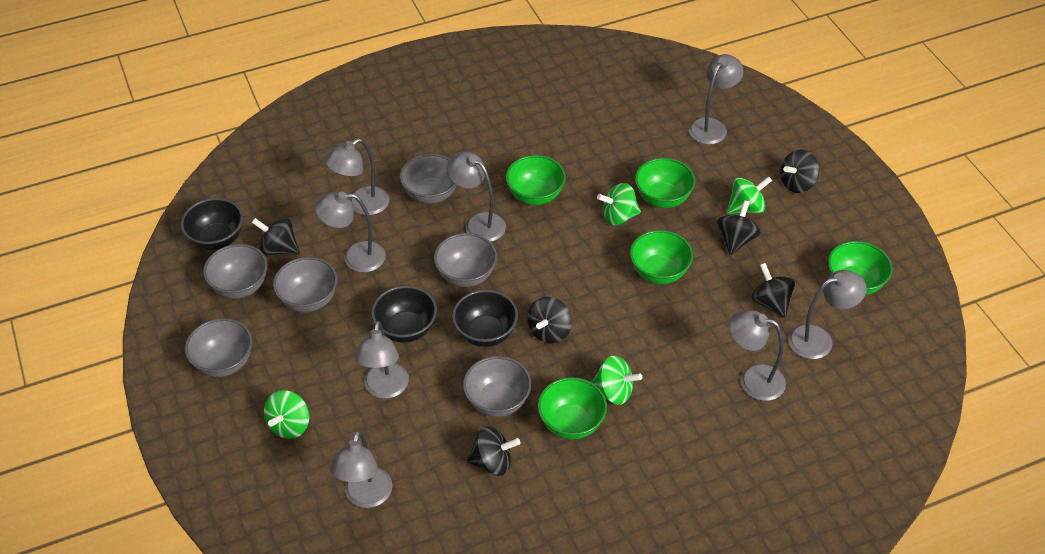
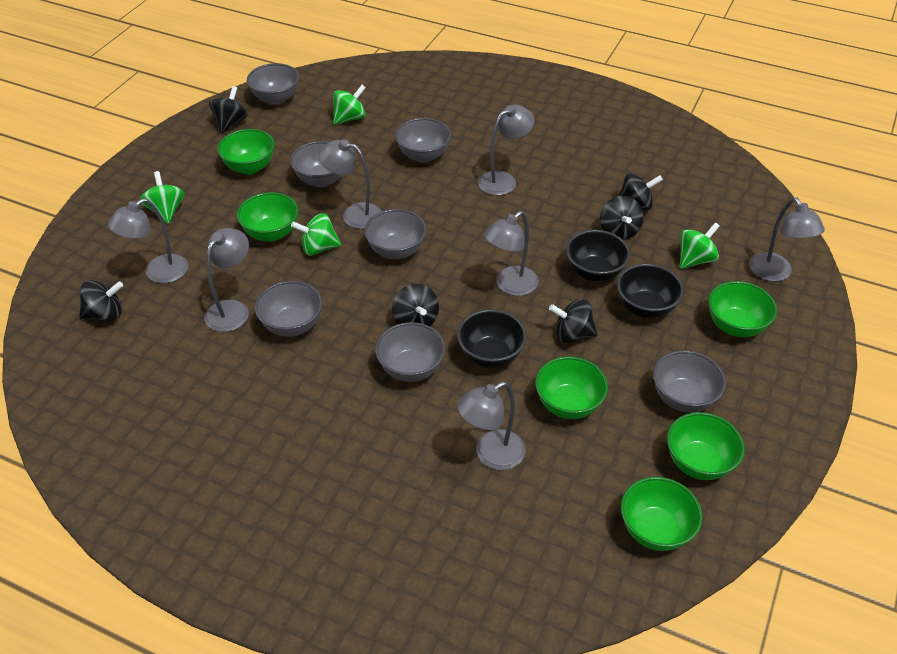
green bowl: [506,155,566,205] [537,377,607,440] [630,230,693,284] [635,158,695,208] [828,241,893,295] = 5 -> [217,129,275,174] [237,192,299,242] [535,356,608,419] [621,477,703,551] [667,412,745,480] [708,281,777,337] = 6
grey bowl: [185,318,252,377] [203,244,268,299] [273,257,338,312] [400,154,457,204] [434,233,497,287] [463,356,531,417] = 6 -> [247,63,299,105] [255,281,323,337] [290,141,342,187] [364,209,427,259] [375,322,446,382] [395,118,451,163] [653,350,726,413] = 7
grey lamp: [315,192,386,272] [325,138,389,215] [330,430,392,508] [354,321,409,399] [447,152,506,242] [689,54,744,145] [729,310,786,401] [788,270,867,359] = 8 -> [108,198,188,283] [204,228,249,332] [318,139,382,229] [457,382,526,470] [478,105,534,195] [484,211,539,296] [749,197,825,282] = 7

